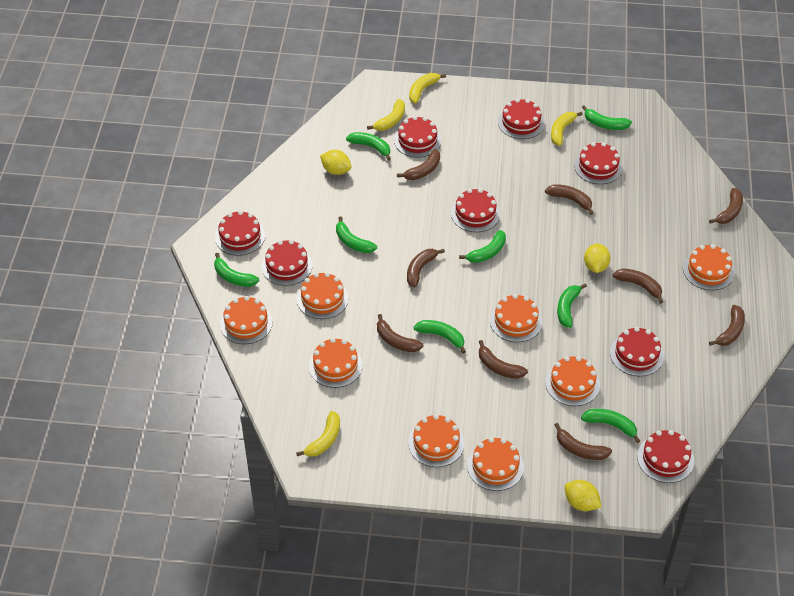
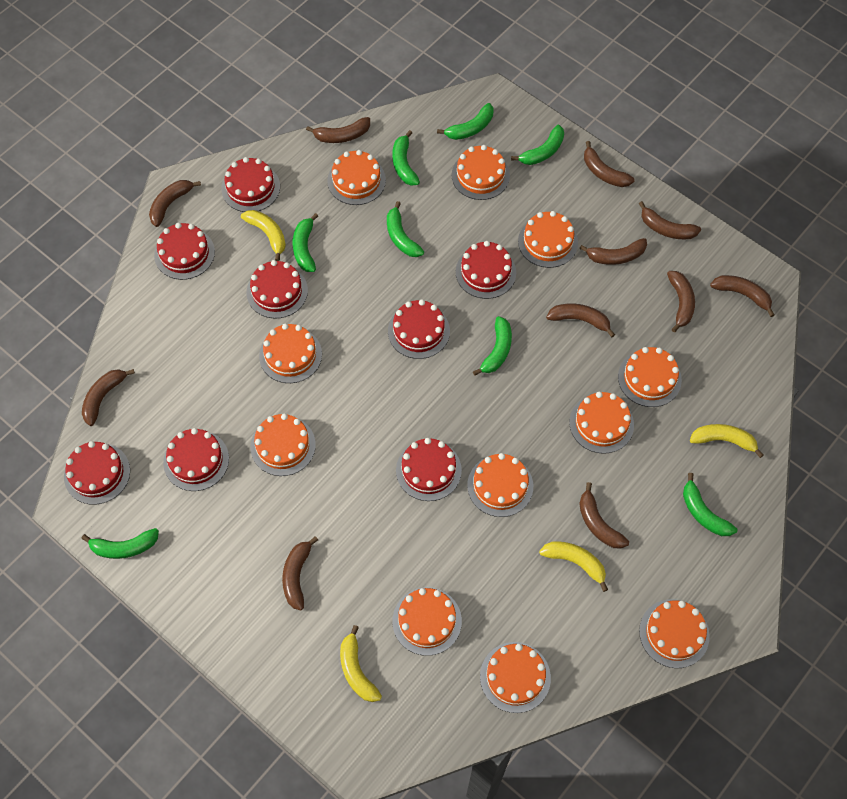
brown banana: [377,314,423,352] [397,149,440,180] [407,249,445,288] [479,340,528,379] [545,184,594,215] [555,423,612,460] [613,268,663,304] [709,188,743,224] [709,305,745,346] = 9 -> [82,369,135,426] [149,180,201,227] [282,536,318,611] [306,117,370,143] [546,303,615,337] [579,238,647,265] [579,482,629,549] [584,141,635,187] [639,201,701,240] [667,271,695,332] [710,275,774,317] = 11
orange cake: [220,296,273,344] [297,272,349,319] [309,338,363,388] [408,414,464,467] [467,437,524,491] [490,294,542,342] [545,356,600,406] [683,244,735,290] = 8 -> [251,413,316,476] [259,323,322,383] [327,150,386,205] [392,587,462,656] [452,145,510,200] [467,453,533,517] [480,642,551,713] [518,211,578,268] [569,392,634,454] [618,347,682,407] [639,599,710,668] = 11
yellow lemon: [320,150,351,175] [564,480,602,511] [584,243,610,273] = 3 -> none = 0

